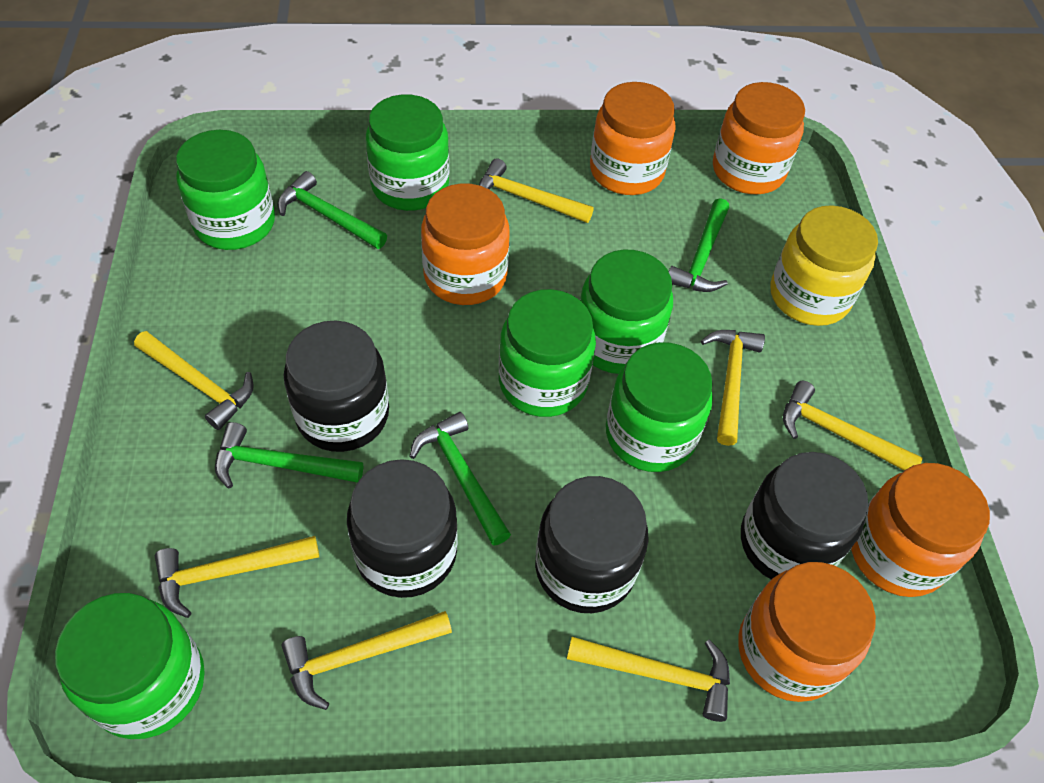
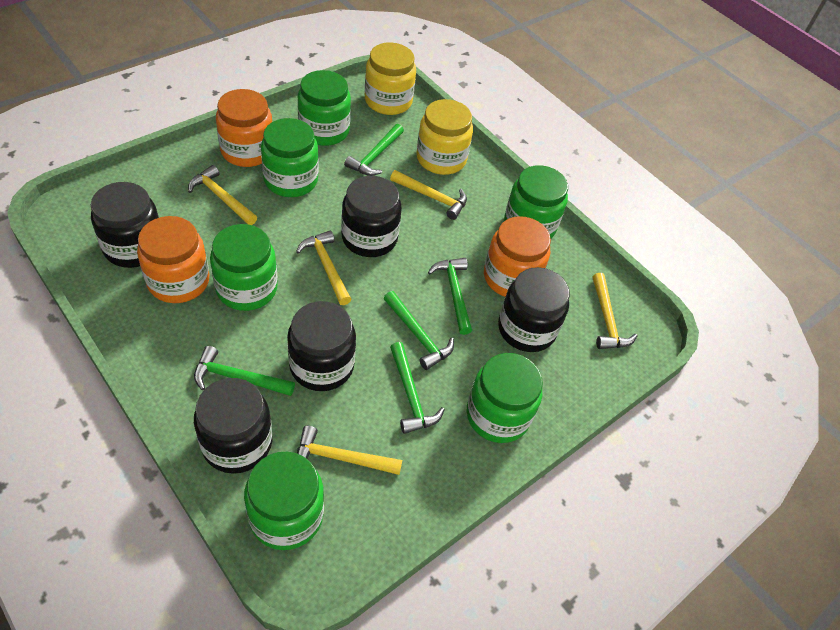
black jar: [284,320,389,452] [347,459,458,598] [535,476,649,613] [741,452,868,579] = 4 -> [91,182,159,268] [194,378,272,474] [287,301,356,391] [341,176,402,257] [498,267,570,352] = 5
green hammer: [215,422,363,489] [278,171,387,249] [409,412,511,546] [669,198,729,292] = 4 -> [194,346,295,396] [344,124,404,176] [384,291,454,370] [390,342,445,434] [428,258,472,335] = 5
orange jar: [421,183,510,305] [590,82,676,195] [713,82,805,194] [738,562,876,702] [851,463,990,597] = 5 -> [137,216,209,303] [216,89,272,167] [484,216,551,296] = 3
yellow hammer: [134,331,254,430] [155,536,319,618] [282,611,452,710] [479,158,594,223] [567,637,730,722] [701,330,765,446] [783,381,923,470] = 7 -> [188,165,257,225] [296,230,351,305] [297,426,402,475] [390,170,467,220] [593,273,637,349] = 5
yellow jar: [770,205,878,326] = 1 -> [365,42,416,115] [416,99,473,175] = 2

